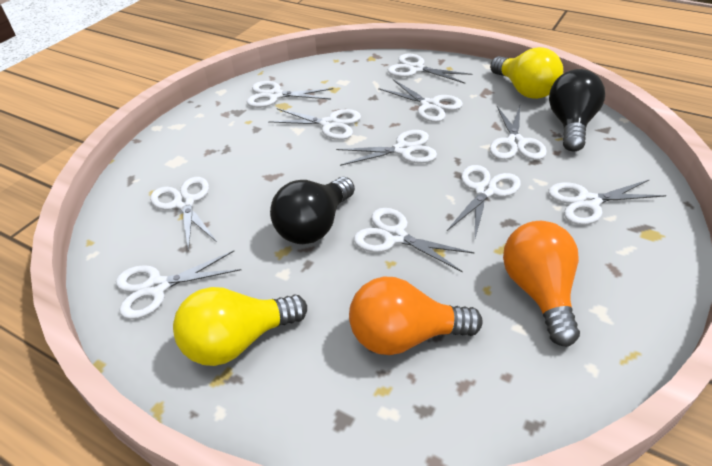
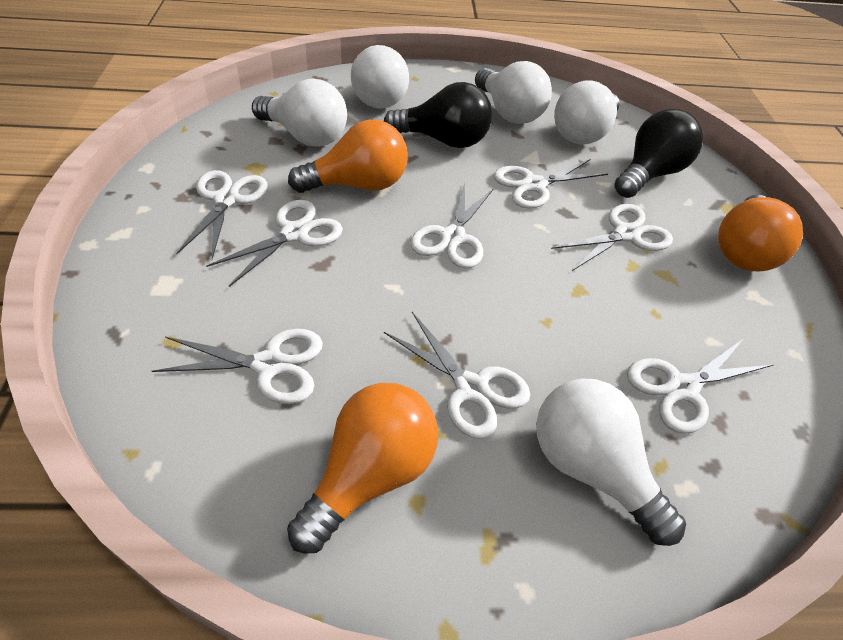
orange light bulb: [349,277,483,355] [503,221,580,347] = 2 -> [287,383,438,554] [288,120,408,193] [718,195,803,272] = 3
white light bulb: none = 0 -> [252,79,347,147] [351,45,409,109] [475,61,552,124] [536,379,686,546] [554,80,620,145] = 5
white scissors: [116,250,241,319] [150,177,217,251] [246,81,333,108] [268,108,361,140] [336,130,437,166] [354,208,475,272] [378,79,463,122] [388,54,473,83] [447,165,521,238] [490,106,547,160] [548,179,666,225] = 11 -> [152,329,323,404] [176,170,268,259] [206,200,343,287] [384,312,530,439] [410,183,494,268] [493,159,608,209] [551,204,673,271] [627,339,773,434] = 8
yellow light bulb: [173,287,307,366] [490,47,563,99] = 2 -> none = 0

